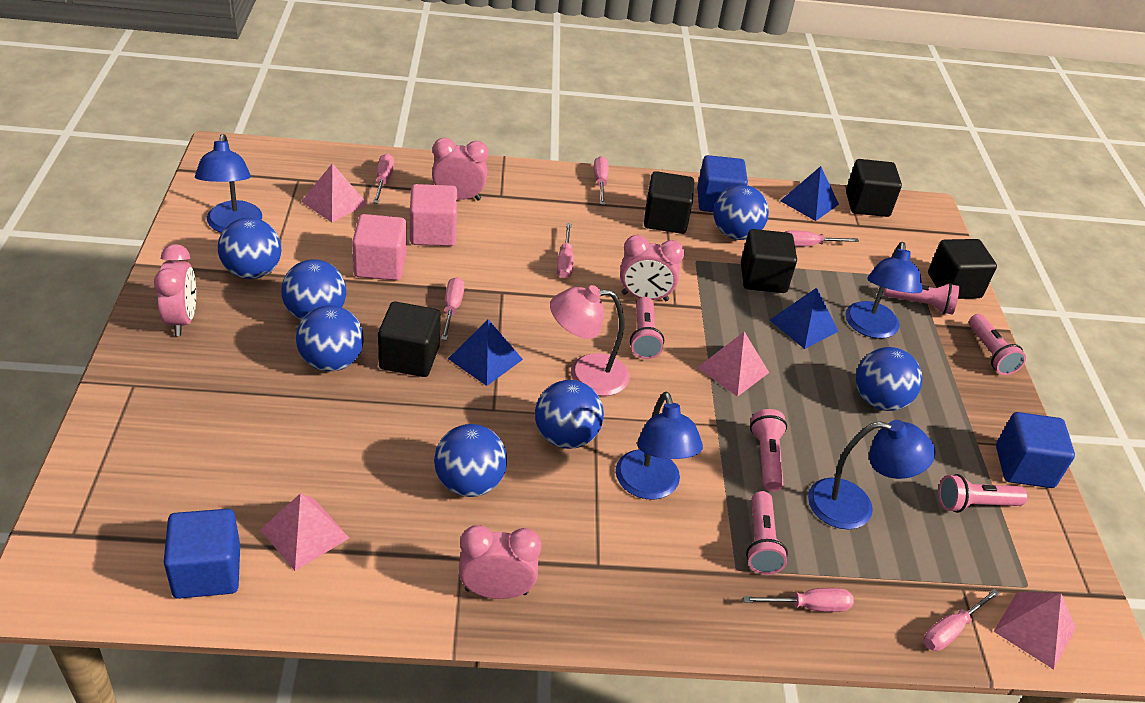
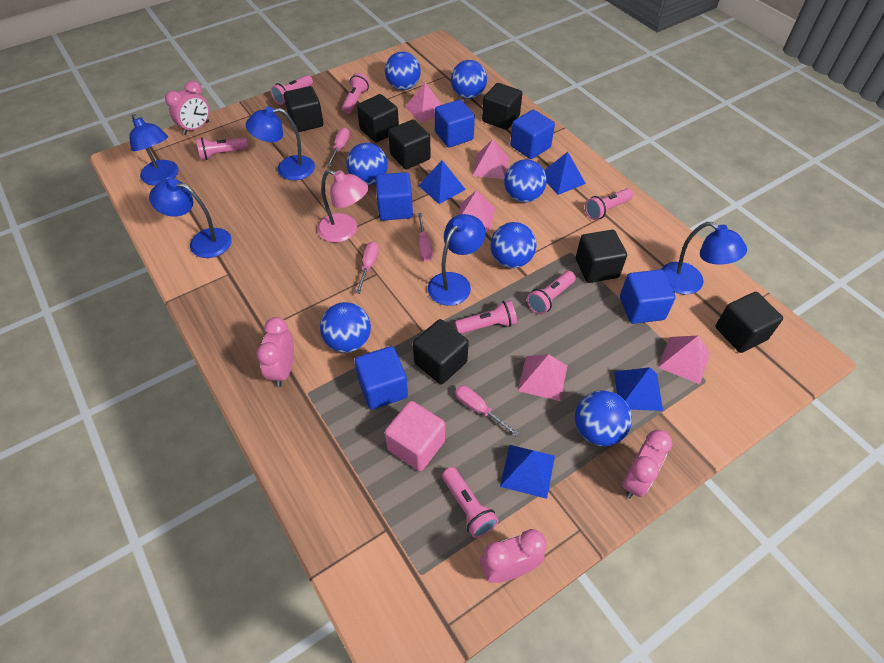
black cube: [378,302,440,377] [644,171,694,234] [741,229,797,293] [846,159,902,217] [928,239,997,299] = 5 -> [284,86,324,132] [357,94,399,142] [388,119,431,169] [413,319,469,384] [482,83,522,130] [576,230,627,283] [715,292,783,353] = 7
blue cube: [164,509,240,599] [697,155,748,212] [996,412,1075,488] = 3 -> [354,346,408,410] [375,172,413,221] [435,100,475,147] [510,110,555,159] [620,269,676,324] = 5
blue lamp: [195,134,262,233] [616,392,703,499] [808,420,935,529] [845,242,922,339] = 4 -> [129,114,179,185] [149,179,232,258] [246,107,315,180] [428,214,486,306] [661,222,747,295] = 5
blue pyramid: [448,319,523,386] [770,288,839,349] [780,166,839,221] = 3 -> [418,160,466,204] [500,445,555,499] [544,152,586,195] [614,367,663,411] = 4
pink cube: [352,214,407,281] [410,184,457,246] = 2 -> [385,401,445,471] = 1
pink flashlight: [630,297,664,359] [746,491,788,575] [750,409,787,492] [883,283,959,315] [938,474,1028,513] [969,314,1026,375] = 6 -> [196,137,248,160] [271,75,313,105] [342,73,370,114] [442,467,499,538] [455,300,517,334] [527,271,576,315] [585,188,633,220] = 7
pink pyramid: [260,493,349,571] [301,163,368,223] [697,332,769,397] [994,592,1076,670] = 4 -> [405,82,441,123] [458,190,495,233] [472,139,509,179] [518,354,567,401] [658,336,710,384] = 5
pink screwdriver: [373,154,394,203] [441,277,464,340] [557,223,574,278] [594,156,609,205] [743,588,854,612] [785,231,859,246] [924,588,1000,651] = 7 -> [327,128,350,167] [356,242,379,294] [418,213,433,262] [455,386,520,437] = 4

